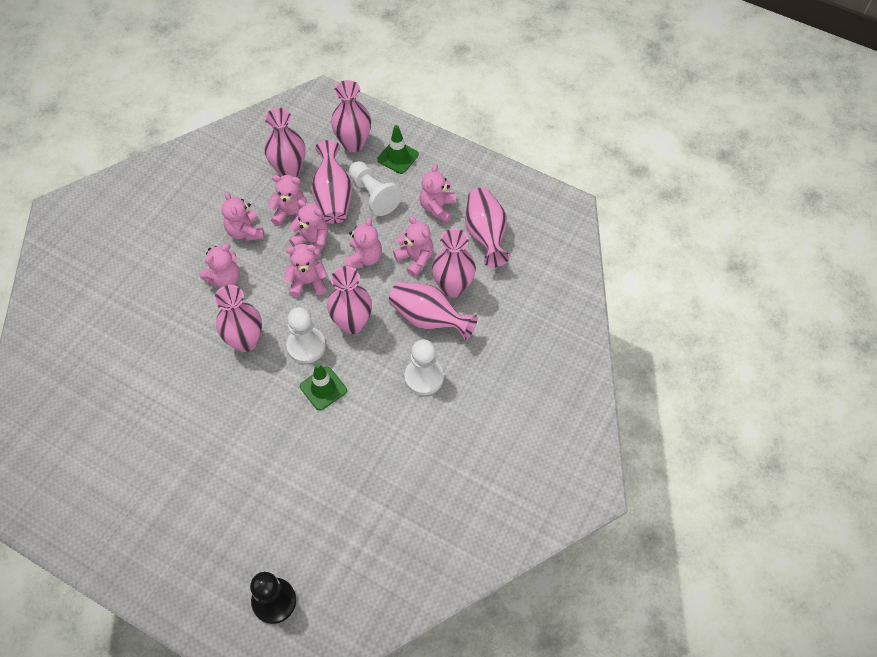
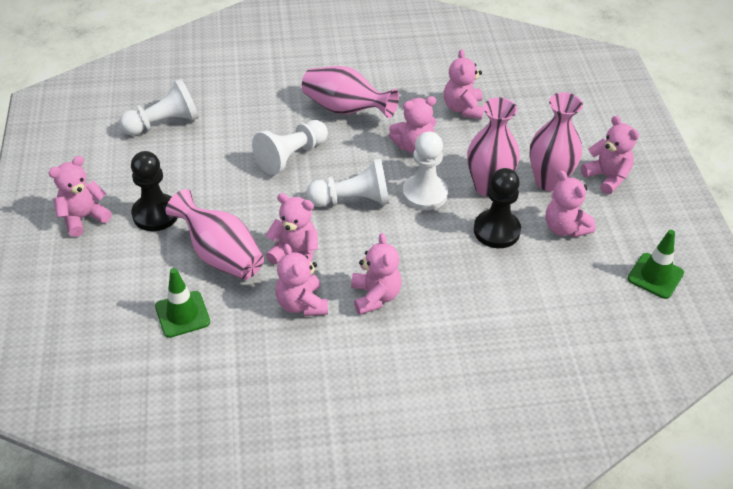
black pawn: [250,572,296,624] = 1 -> [131,151,178,231] [474,168,521,248] = 2
pink vase: [214,285,262,352] [264,108,306,177] [311,140,352,224] [327,266,372,334] [331,80,371,152] [389,282,478,340] [432,229,476,298] [465,188,510,267] = 8 -> [166,189,264,280] [302,66,399,118] [467,97,520,197] [530,92,583,191] = 4
white pawn: [286,307,326,364] [349,161,402,216] [404,339,444,395] = 3 -> [119,79,199,136] [252,120,328,175] [306,158,389,207] [402,131,448,211] = 4

